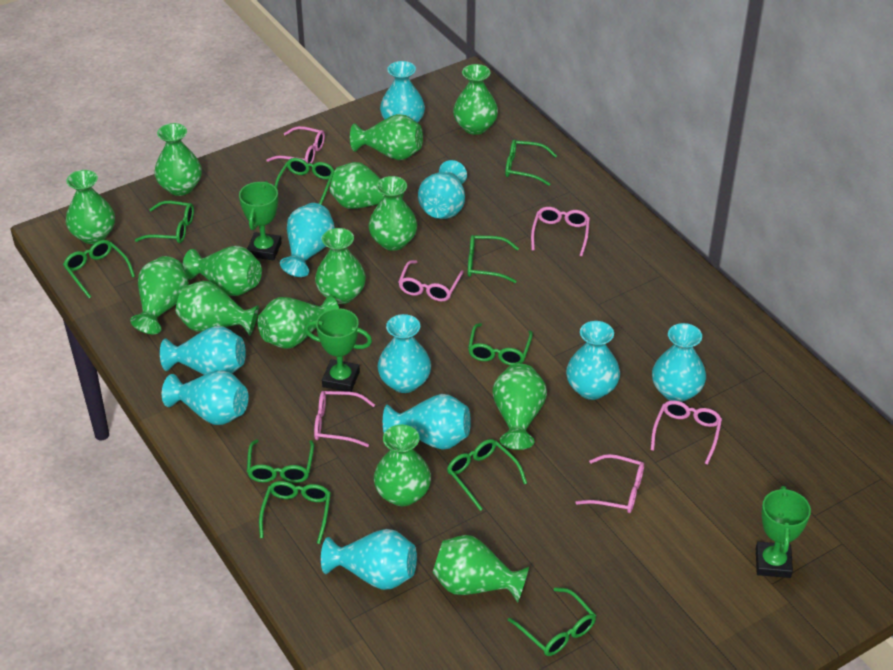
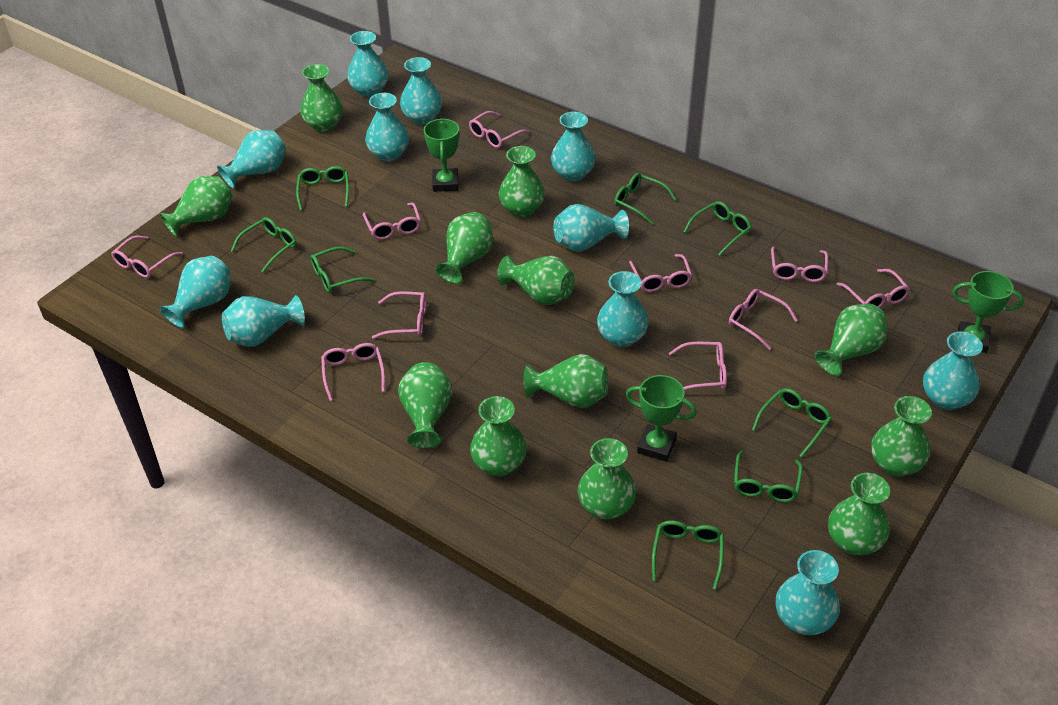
green glasses: [63,240,135,298] [135,201,194,243] [247,439,314,483] [259,481,331,544] [275,158,335,205] [447,439,527,511] [468,235,519,283] [468,323,533,366] [505,140,557,186] [508,587,596,656] = 10 -> [231,217,297,273] [296,166,349,211] [310,247,374,293] [614,173,676,225] [652,520,724,590] [684,201,752,255] [734,451,803,502] [752,388,832,458] = 8
green vase: [66,170,115,244] [130,256,189,334] [154,123,202,196] [176,281,259,336] [183,246,262,296] [258,295,339,349] [315,228,366,304] [330,162,404,209] [350,114,423,160] [368,176,417,251] [374,425,431,506] [432,535,529,603] [453,64,498,135] [492,364,547,450] = 14 -> [159,176,233,237] [300,64,343,132] [398,362,452,448] [435,212,493,284] [470,396,527,476] [497,255,575,305] [499,146,545,217] [523,354,608,408] [578,438,636,520] [815,304,887,376] [828,473,890,555] [871,396,932,477] = 12
pink glasses: [267,126,325,164] [314,391,375,447] [398,260,464,302] [531,207,590,257] [575,454,644,513] [651,400,722,465] = 6 -> [111,236,183,278] [321,343,385,401] [363,203,421,240] [372,291,426,339] [469,111,530,148] [629,254,692,292] [669,342,727,390] [729,289,798,350] [771,247,828,282] [837,269,910,308] = 10
turquoise vase: [160,326,246,375] [162,370,249,425] [280,203,335,277] [321,529,417,590] [377,314,431,393] [380,61,425,123] [383,394,471,450] [418,160,467,219] [566,321,620,400] [652,323,706,402] = 10 -> [159,256,231,328] [217,130,286,189] [222,295,305,347] [347,31,388,97] [365,93,409,162] [400,57,442,125] [551,112,596,182] [553,204,629,252] [597,271,648,348] [776,550,840,635] [923,332,983,410] = 11

